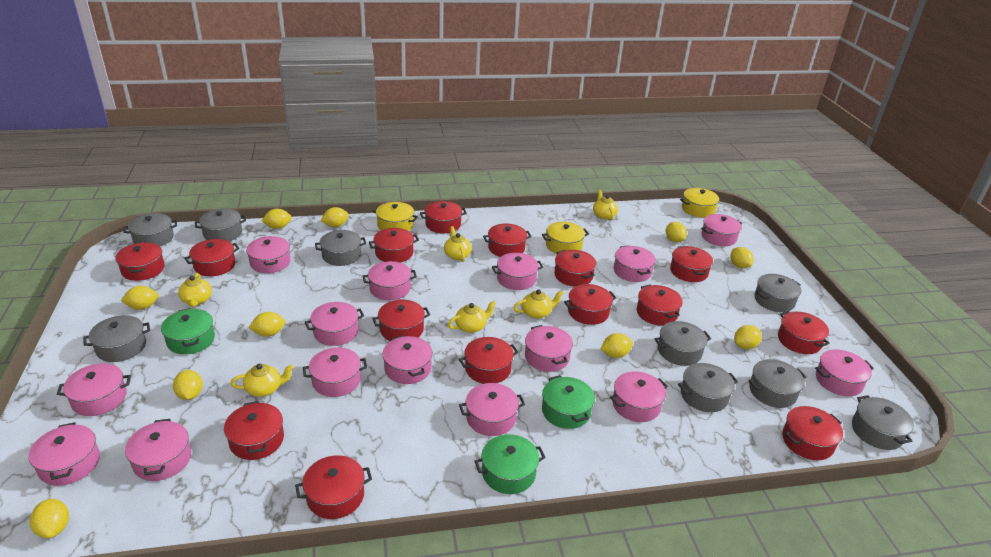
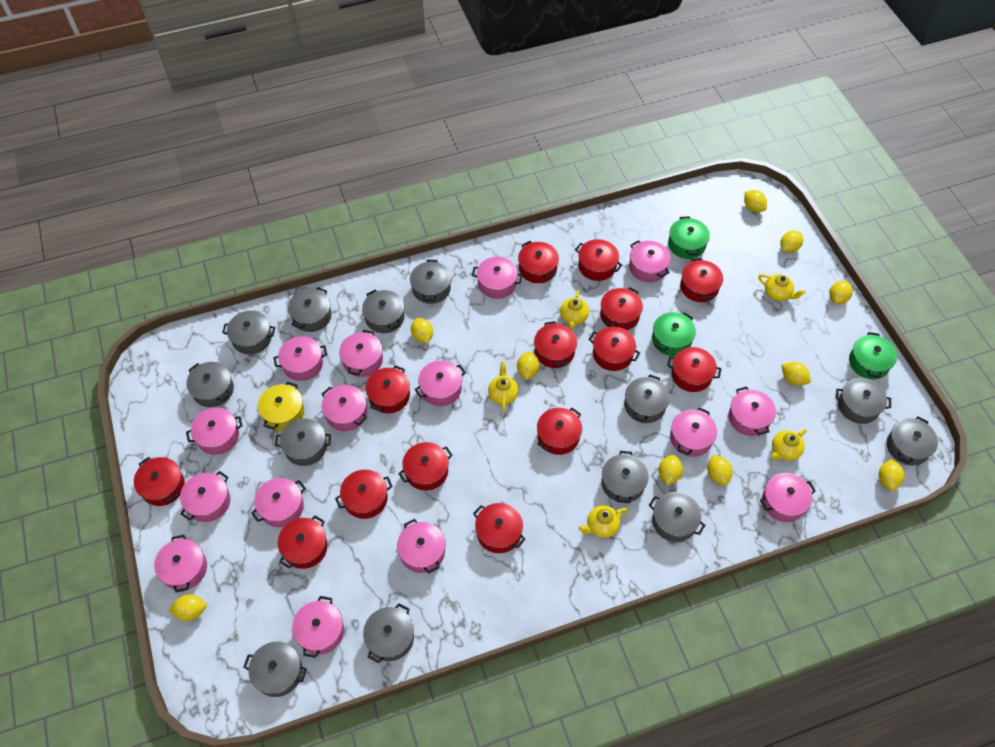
grey pot: [83,315,150,362] [123,213,177,246] [195,209,246,241] [315,230,366,266] [654,321,711,366] [678,363,738,412] [749,359,806,408] [754,274,801,312] [852,395,914,450] = 9 -> [187,362,234,407] [222,311,275,354] [243,642,307,697] [275,418,331,466] [288,287,331,332] [362,289,405,333] [363,603,414,663] [410,260,451,304] [601,451,649,503] [624,375,670,423] [649,492,705,542] [836,378,891,424] [887,416,938,466] = 13
red pot: [115,242,165,281] [184,239,240,277] [224,401,284,460] [295,455,372,519] [369,228,419,263] [372,300,430,341] [420,201,467,233] [459,337,518,384] [483,223,532,257] [555,250,596,287] [564,284,616,325] [637,285,683,326] [670,246,713,282] [778,311,830,354] [782,406,843,460] = 15 -> [134,457,185,506] [278,516,328,569] [335,470,393,519] [366,365,410,413] [398,442,453,491] [473,503,526,553] [518,241,559,283] [534,321,577,368] [537,408,582,455] [575,239,622,281] [589,327,640,371] [600,287,643,330] [667,347,721,392] [680,258,723,302] = 14
yellow pot: [372,202,418,231] [542,222,589,254] [680,188,722,218] = 3 -> [258,382,304,431] = 1
yellow teapot: [178,273,212,307] [230,364,294,397] [444,226,472,262] [448,300,496,333] [513,290,564,319] [593,189,618,220] = 6 -> [488,362,519,412] [560,290,589,330] [579,505,628,538] [758,274,806,301] [771,429,807,461] = 5

